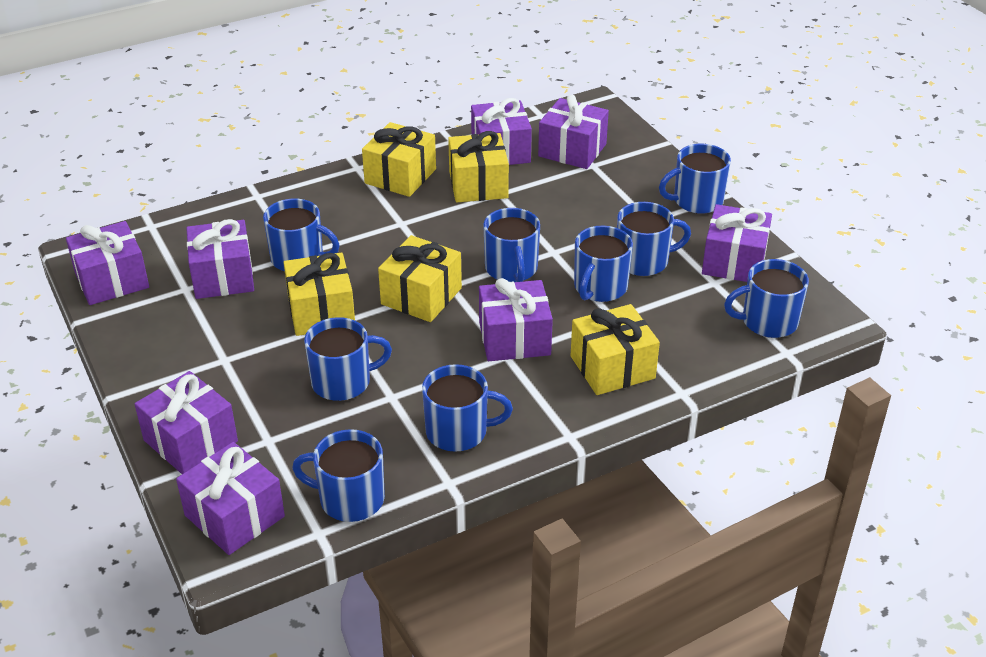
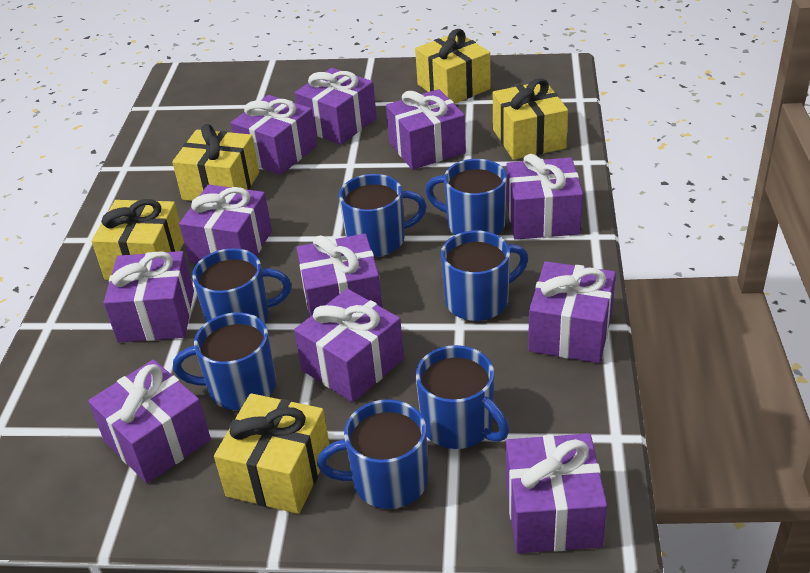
blue mug: [263,199,340,271] [292,429,385,522] [304,317,392,401] [422,364,513,452] [483,208,540,282] [574,226,633,302] [617,202,691,276] [659,144,731,214] [724,259,809,338] = 9 -> [173,312,276,410] [192,248,291,323] [317,399,428,509] [339,174,427,257] [416,345,509,449] [425,159,507,235] [441,231,528,321] = 7
purple gift: [66,221,149,305] [135,371,238,474] [176,442,285,555] [186,219,254,299] [471,98,532,165] [479,278,553,361] [538,95,609,169] [702,204,772,282] = 8 -> [88,359,211,484] [104,251,194,343] [179,185,272,264] [231,95,317,175] [294,289,404,402] [295,68,377,145] [296,234,383,316] [386,89,466,170] [506,154,583,240] [506,433,607,553] [528,261,616,363] = 11

